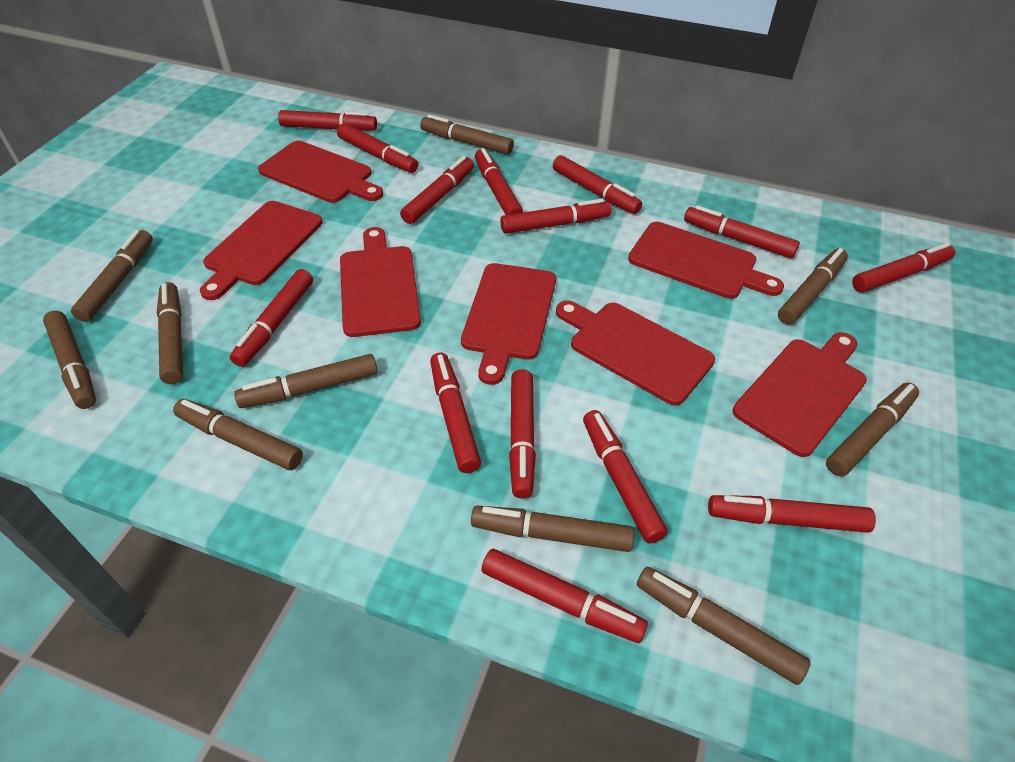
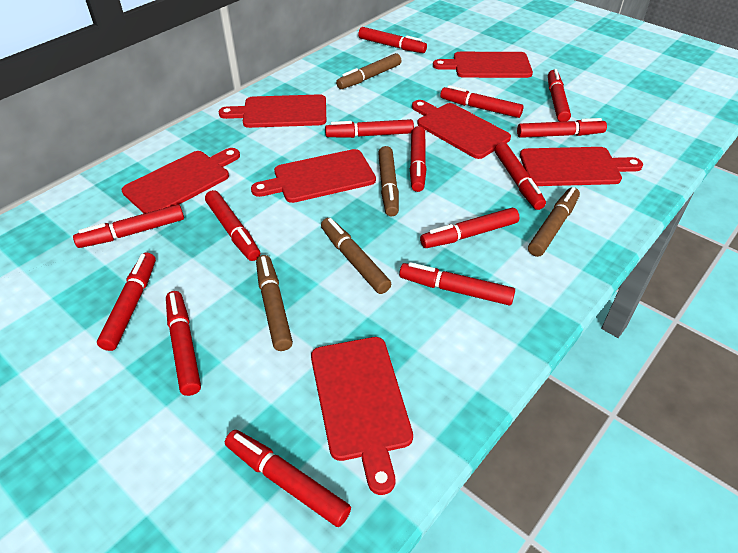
brown marker: [43,311,96,409] [71,230,153,322] [157,282,183,384] [173,399,303,470] [234,354,378,408] [420,114,514,155] [471,506,634,552] [637,567,810,685] [778,248,848,325] [826,382,919,477] = 10 -> [256,255,293,351] [321,218,391,294] [336,53,401,89] [378,146,399,216] [528,187,580,257] = 5

